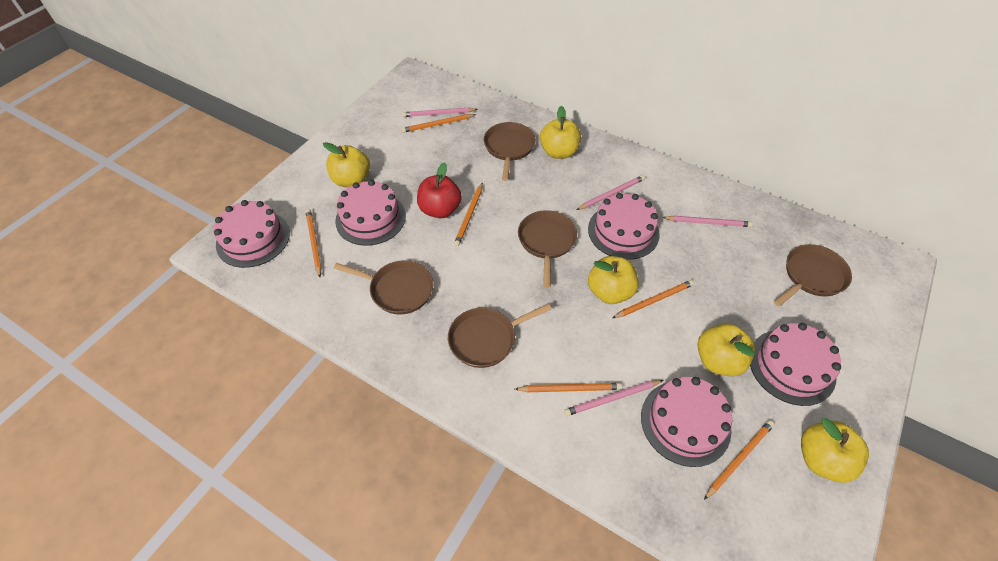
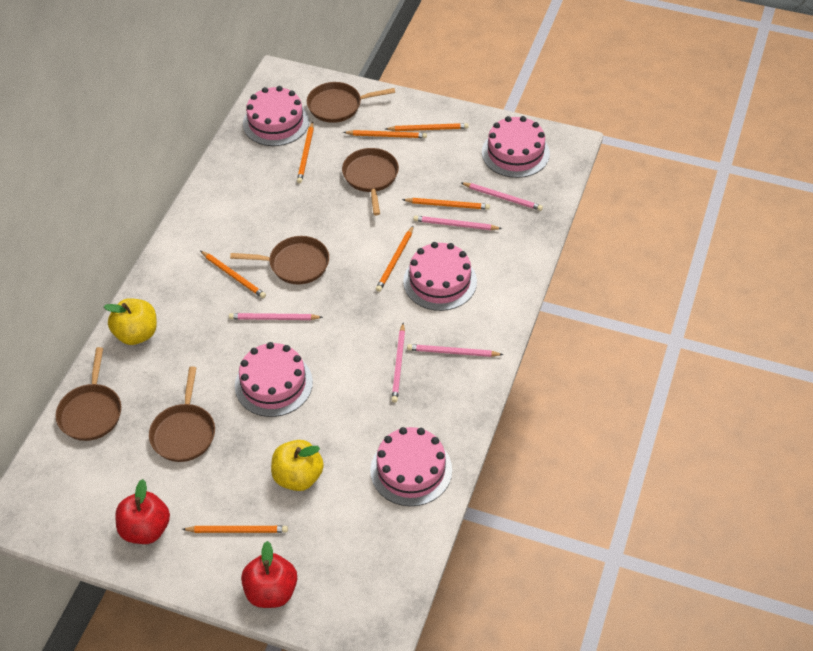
orange pencil: [306,209,321,277] [401,114,476,133] [454,182,483,247] [515,383,622,392] [612,280,694,318] [704,420,774,500] = 6 -> [182,526,288,533] [201,251,266,298] [297,121,314,183] [343,130,427,138] [376,225,414,292] [386,123,469,131] [402,198,490,210] = 7
pink pencil: [402,108,478,117] [564,380,663,416] [577,175,645,210] [662,215,753,227] = 4 -> [229,313,323,320] [391,323,405,403] [407,344,504,357] [413,216,502,230] [461,182,543,211] = 5
red apple: [417,162,462,218] = 1 -> [115,479,170,544] [241,541,297,608] = 2
yellow apple: [323,142,370,187] [540,106,581,159] [588,256,639,304] [697,323,755,376] [801,418,869,483] = 5 -> [104,298,157,345] [271,440,324,491] = 2

